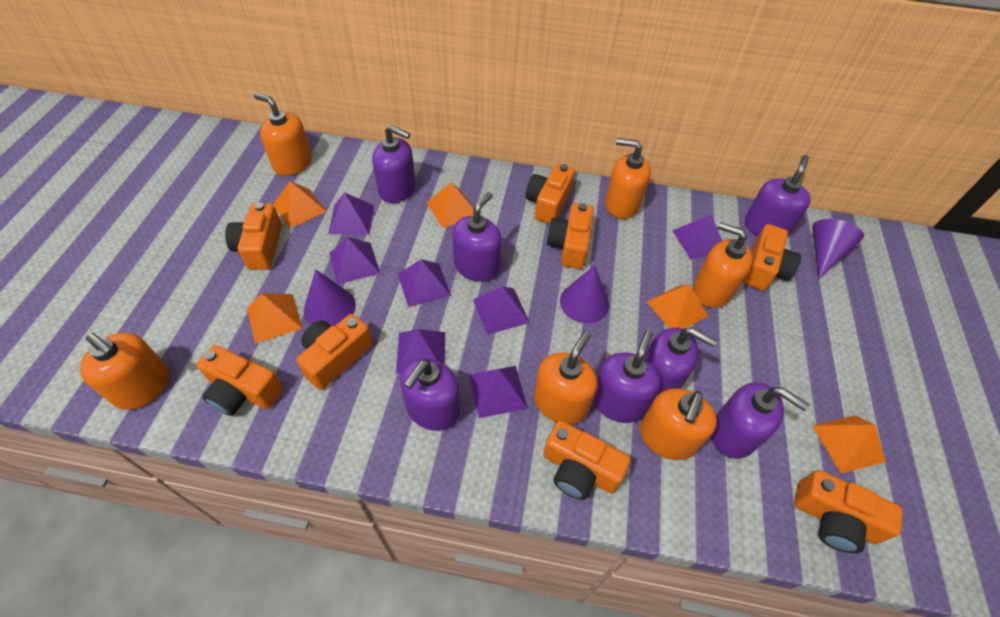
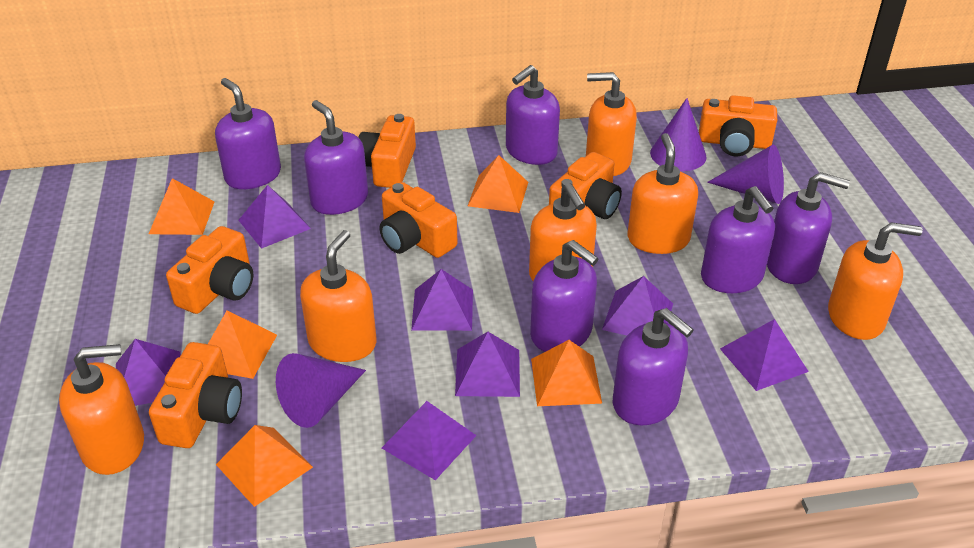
orange camera: [196,345,283,416] [225,203,282,270] [296,314,373,390] [526,163,575,224] [543,421,631,500] [547,203,594,269] [743,224,801,291] [794,470,903,553] = 8 -> [149,342,242,448] [166,226,253,314] [358,114,416,188] [380,182,458,258] [549,152,622,219] [699,95,777,156] = 6

